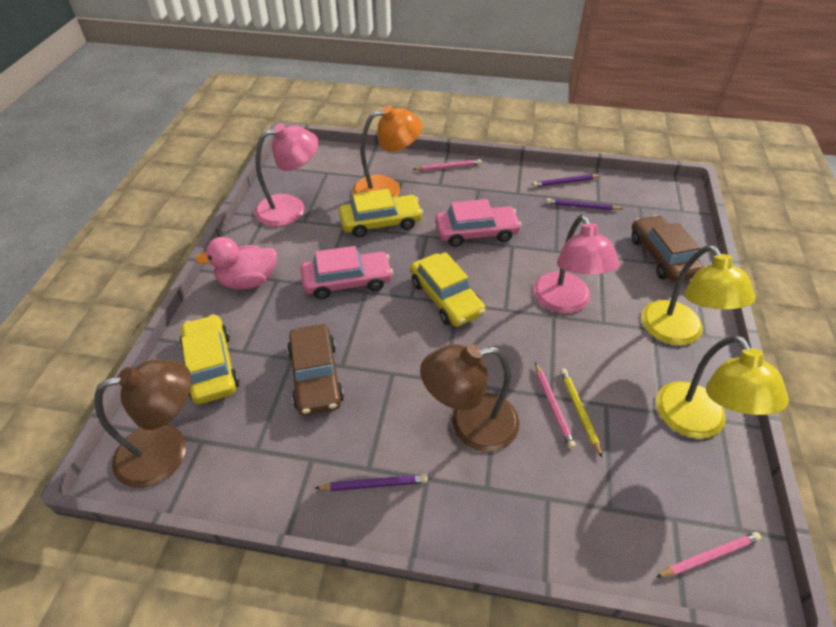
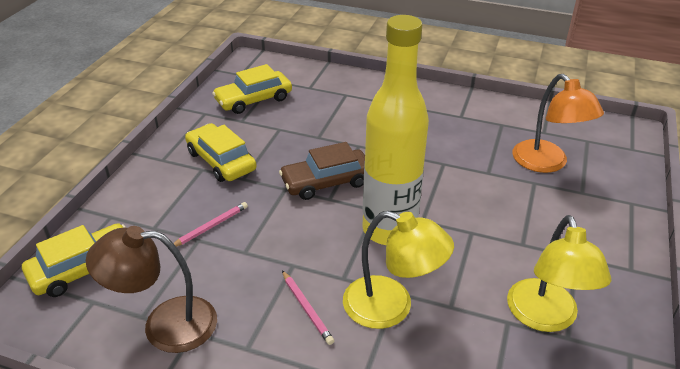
brown car: [287,324,344,415] [632,215,704,282] = 2 -> [279,142,365,200] = 1
brown lamp: [94,360,191,488] [420,344,519,452] = 2 -> [86,226,217,353] = 1
pink car: [301,246,393,299] [435,199,521,247] = 2 -> none = 0
pink duck: [195,237,277,289] = 1 -> none = 0
pink lamp: [255,124,319,227] [533,214,620,313] = 2 -> none = 0
pink pencil: [412,159,482,171] [535,362,576,449] [656,532,761,578] = 3 -> [173,202,248,247] [282,270,334,345] = 2
purple pencil: [315,474,428,491] [533,174,601,187] [546,198,623,210] = 3 -> none = 0
yellow bottle: none = 0 -> [362,15,429,245] = 1
yellow pencil: [560,369,602,457] = 1 -> none = 0

